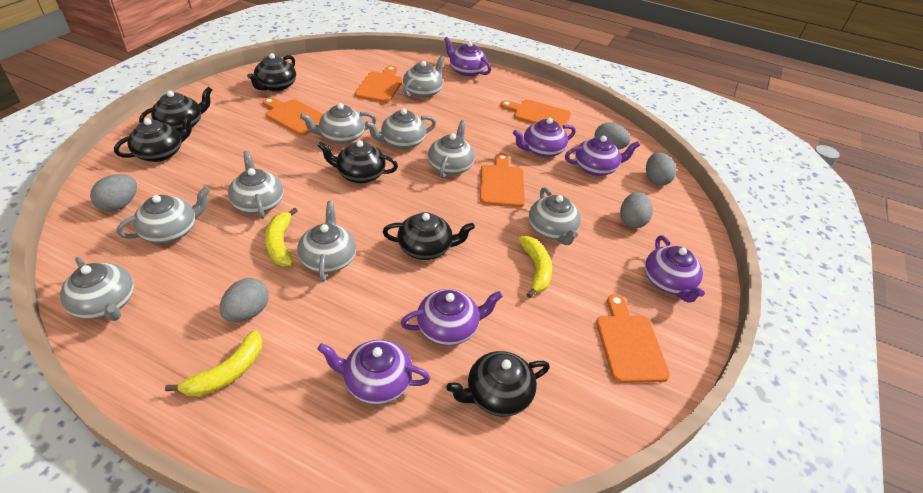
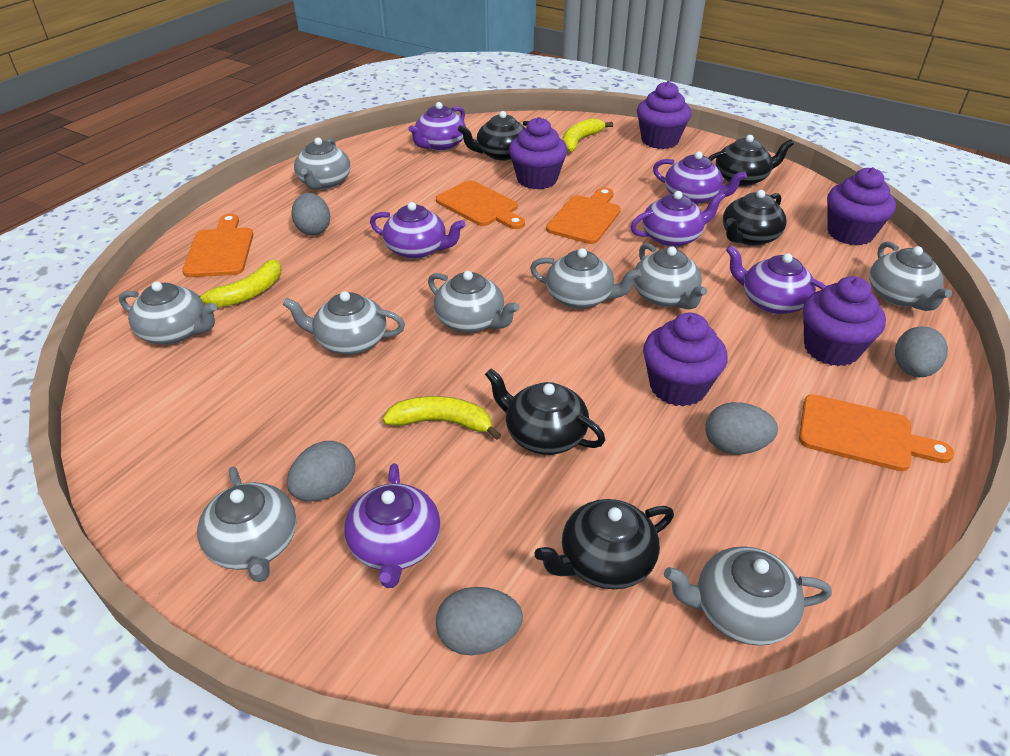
black teapot: [114,113,194,162] [139,87,212,132] [247,53,296,92] [318,140,398,183] [383,212,475,260] [447,351,550,417] = 6 -> [458,111,529,161] [485,368,605,455] [535,499,674,589] [709,135,794,186] [723,190,787,246] = 5
orange cutting board: [263,97,323,136] [355,66,403,103] [480,153,525,207] [500,100,571,128] [596,294,670,383] = 5 -> [182,214,253,277] [436,180,525,229] [546,187,621,244] [799,394,954,471] = 4
purple cupcake: none = 0 -> [509,117,567,189] [637,81,691,149] [643,313,728,407] [803,276,886,366] [827,167,896,246] = 5

